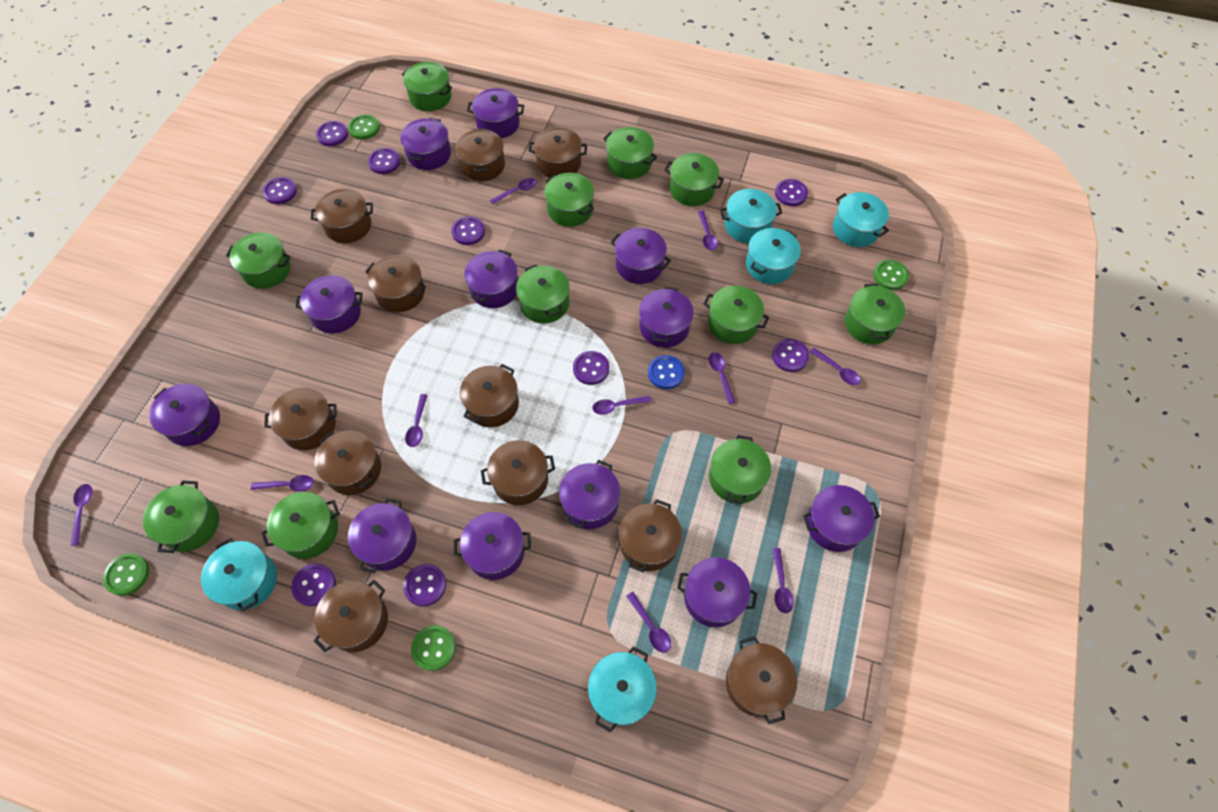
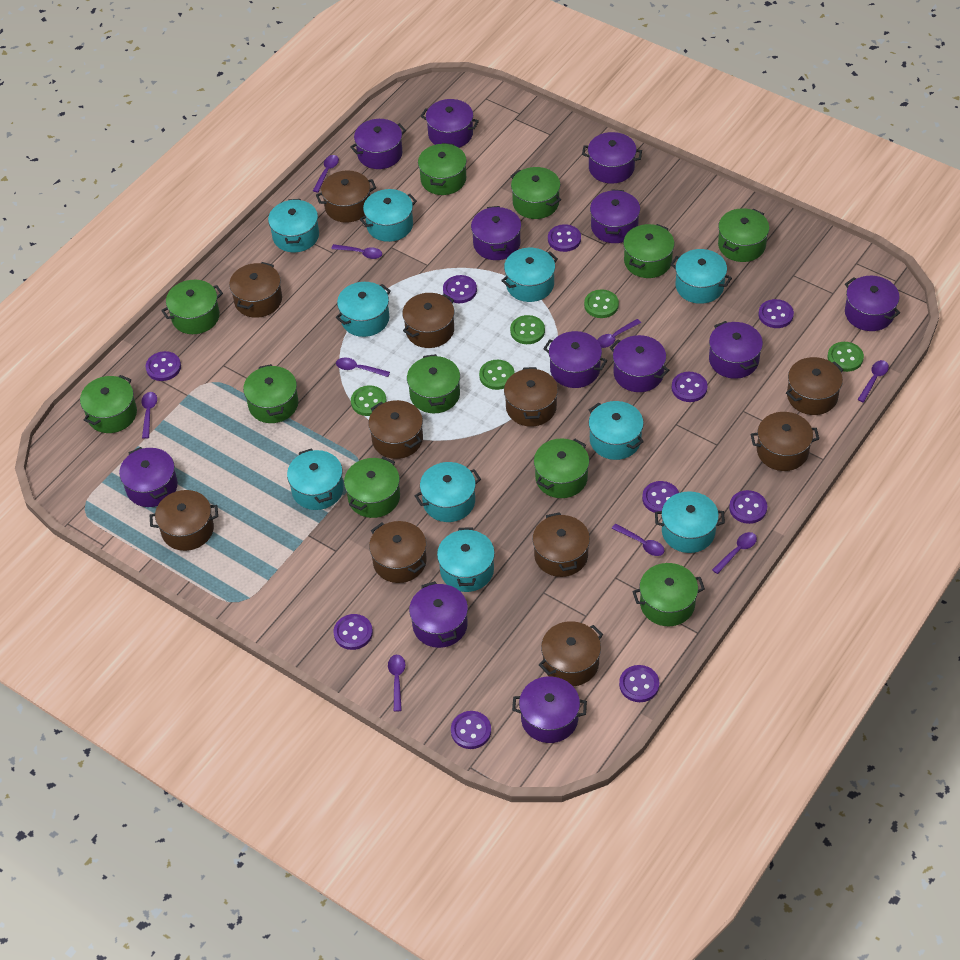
blue button: [648,355,685,389] = 1 -> none = 0
green button: [103,553,149,596] [348,114,380,140] [411,625,456,671] [873,260,909,290] = 4 -> [351,385,387,416] [479,360,515,390] [510,315,545,344] [584,289,619,318] [827,342,864,372] = 5
purple button: [263,177,297,204] [291,563,336,606] [316,121,348,146] [368,148,400,174] [403,564,446,607] [451,216,485,245] [573,351,609,385] [772,339,809,372] [775,179,808,206] = 9 -> [146,351,181,381] [334,614,373,650] [443,275,477,303] [451,711,491,749] [548,224,581,252] [619,665,659,702] [642,481,679,513] [672,372,708,402] [729,490,767,524] [758,299,794,328] = 10
purple spoon: [70,484,92,546] [251,475,314,492] [405,394,427,447] [490,178,537,204] [592,395,651,415] [626,592,671,653] [698,210,718,250] [708,352,735,404] [772,548,794,613] [810,348,861,385] = 10 -> [142,392,157,439] [313,155,339,192] [331,244,382,259] [336,358,390,377] [388,655,405,712] [597,319,641,348] [612,524,664,556] [712,532,757,574] [858,360,889,403] = 9
turquoise pot: [201,538,277,611] [588,646,657,732] [720,189,782,243] [746,228,801,284] [833,192,889,247] = 5 -> [268,199,319,252] [287,448,344,510] [335,282,391,337] [360,189,417,242] [415,462,481,522] [437,527,495,592] [501,248,558,302] [589,401,644,460] [655,491,725,553] [670,249,732,304] = 10

